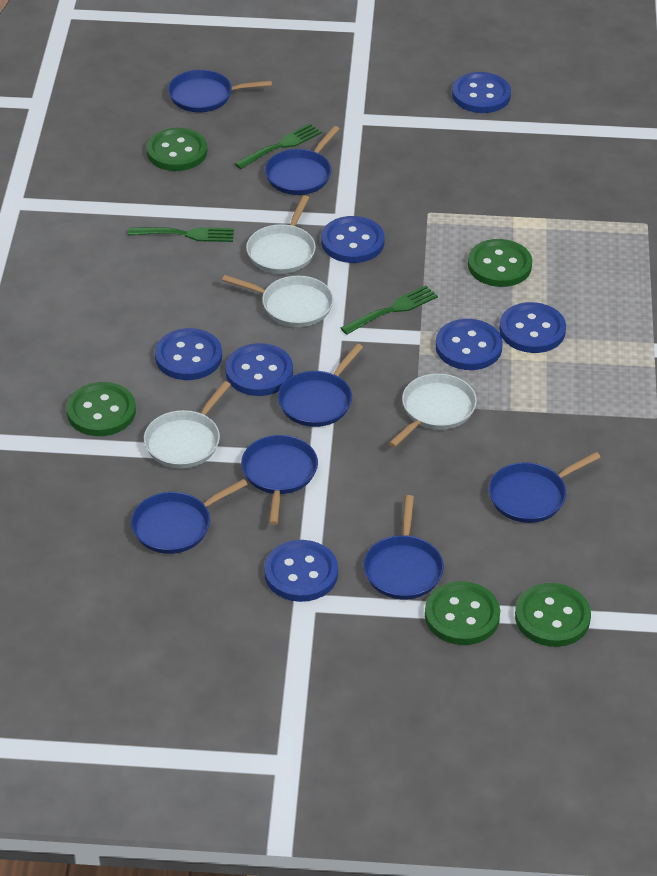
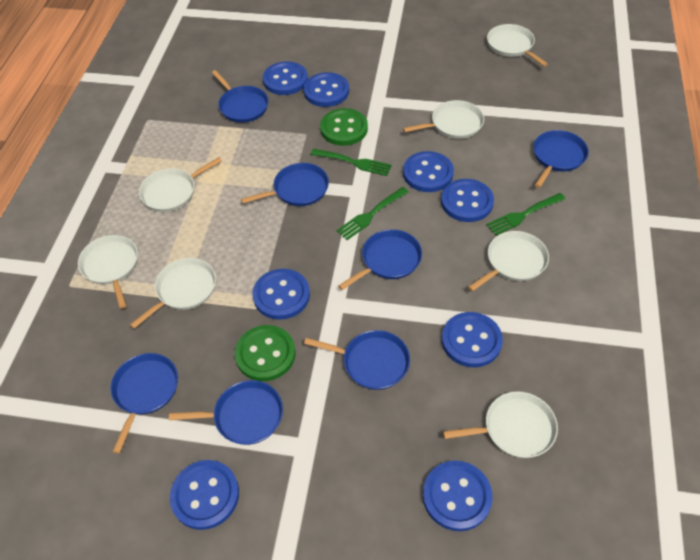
blue button: [155,328,222,380] [225,343,293,396] [264,540,338,602] [321,216,385,263] [436,319,503,370] [452,72,511,113] [499,302,566,353] = 7 -> [170,460,239,530] [253,269,310,320] [263,61,308,95] [304,72,349,107] [403,151,454,192] [423,460,492,531] [441,179,494,222] [442,312,503,367] = 8
green button: [66,382,136,436] [147,128,207,171] [425,581,500,645] [468,239,532,287] [515,583,591,647] = 5 -> [235,325,296,381] [320,108,368,146] = 2
white pan: [144,381,231,468] [222,275,334,327] [246,195,316,274] [389,374,477,447] = 4 -> [78,235,138,309] [130,258,216,329] [139,157,222,212] [403,100,484,139] [443,391,558,458] [468,231,549,292] [487,24,548,66] = 7

